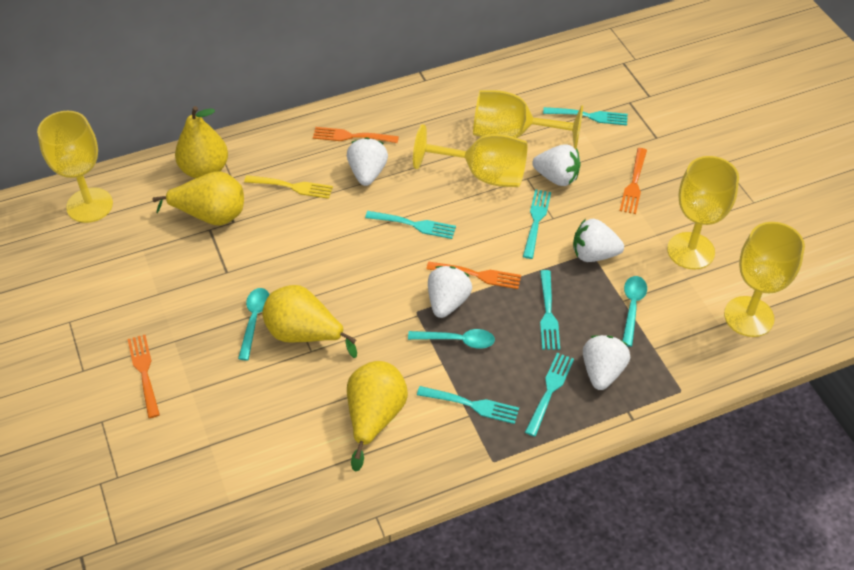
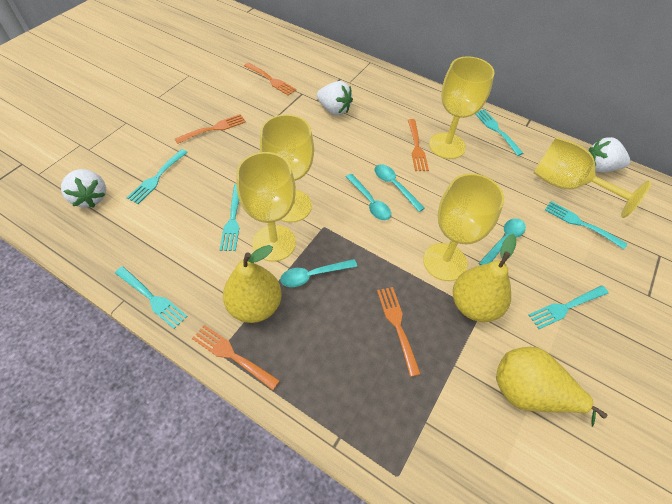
orange fork: [128,335,160,418] [313,127,399,143] [426,262,521,289] [620,148,647,214] = 4 -> [175,114,246,144] [192,325,280,390] [244,63,296,96] [377,287,421,377] [408,119,429,171] = 5
turquoise spoon: [238,288,269,360] [408,329,495,349] [622,276,647,347] = 3 -> [280,259,357,287] [346,174,391,220] [374,165,425,212] [478,218,526,265] = 4
white strawberry: [347,137,388,186] [428,266,472,318] [532,144,581,186] [573,219,624,262] [583,335,630,390] = 5 -> [61,169,106,208] [317,81,353,115] [589,137,630,172] = 3
yellow fork: [244,175,333,199] = 1 -> none = 0
yellow pear: [152,171,244,226] [175,106,228,178] [262,285,357,358] [347,361,408,472] = 4 -> [223,245,282,323] [453,234,516,322] [496,347,607,427] = 3

